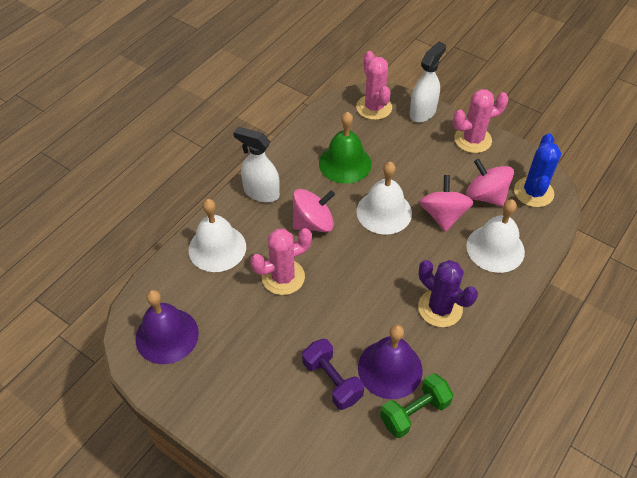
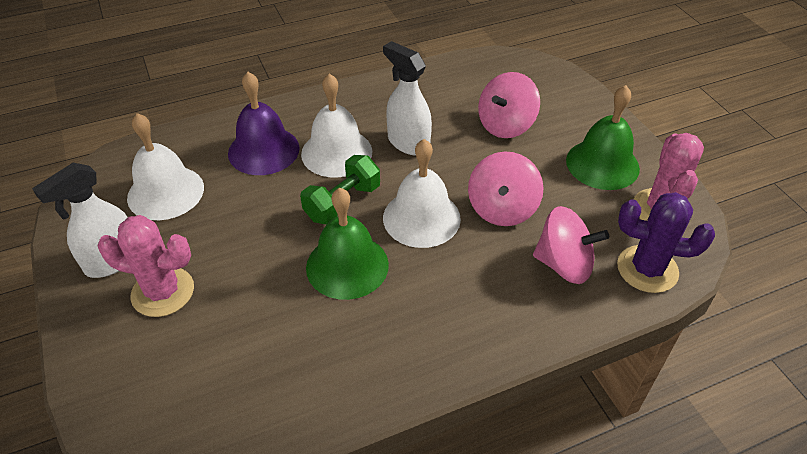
blue cactus: [514,133,561,207] = 1 -> none = 0
green bell: [319,112,372,184] = 1 -> [306,188,389,300] [566,85,640,190] = 2
pink cactus: [250,228,312,295] [356,51,392,120] [453,89,509,153] = 3 -> [97,215,194,317] [634,133,704,221] = 2
purple bell: [135,290,199,364] [358,325,423,399] = 2 -> [228,72,300,175] = 1
purple dumbbell: [302,339,364,410] = 1 -> none = 0

